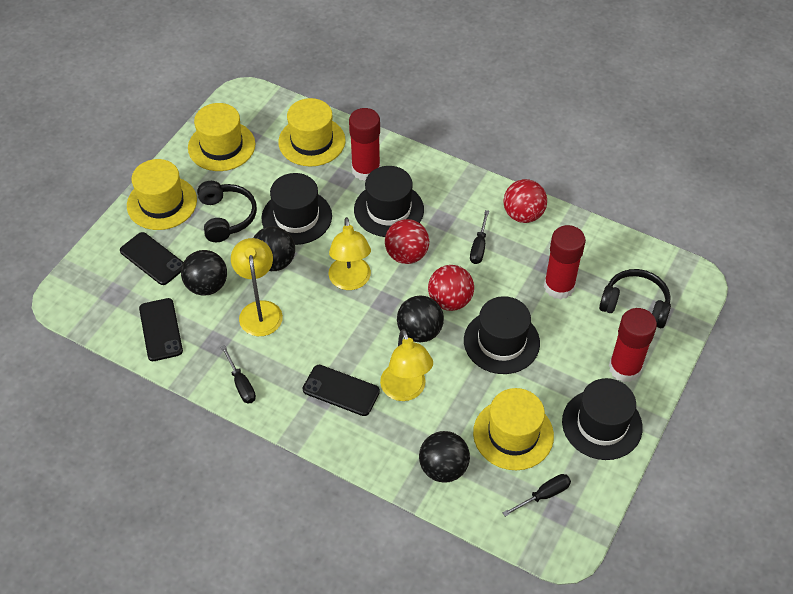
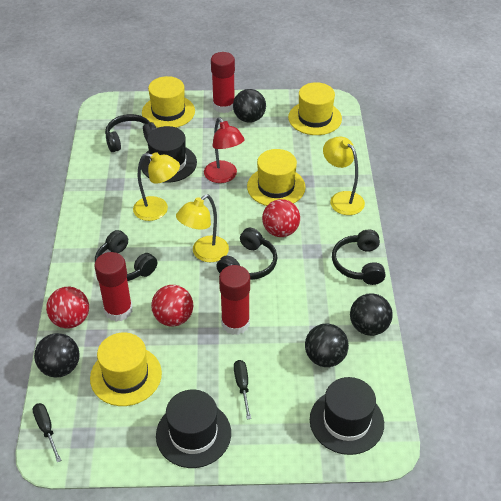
black hat: [262,173,332,245] [354,166,424,237] [464,296,540,374] [562,378,643,460] = 4 -> [141,126,197,183] [156,389,231,468] [310,377,384,455] = 3
black headphones: [197,181,257,242] [599,269,671,328] = 2 -> [95,230,157,281] [105,114,156,152] [216,228,277,280] [332,230,386,285] = 4
black phone: [120,232,183,285] [139,298,183,361] [303,365,380,416] = 3 -> none = 0
black screwdriver: [221,345,256,404] [470,210,489,264] [503,474,571,517] = 3 -> [32,403,62,462] [234,360,251,419] = 2
red lamp: none = 0 -> [204,118,245,183] = 1

